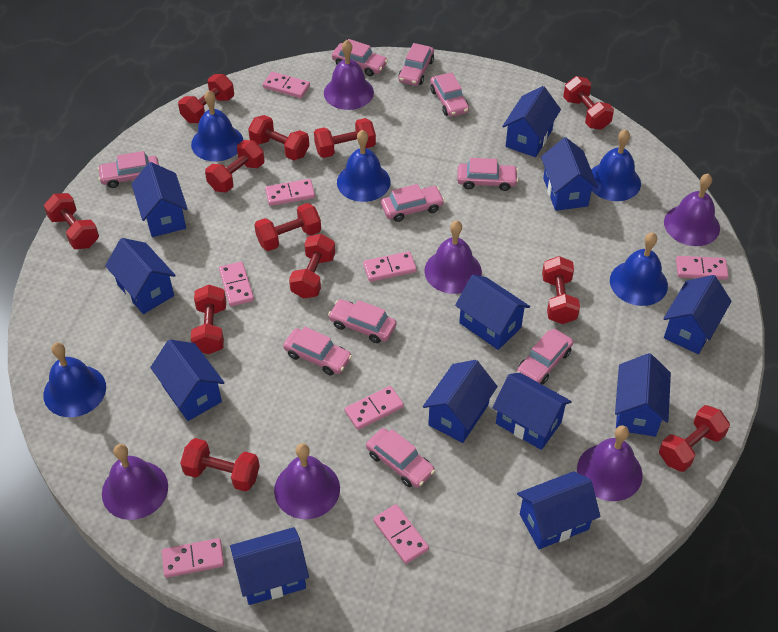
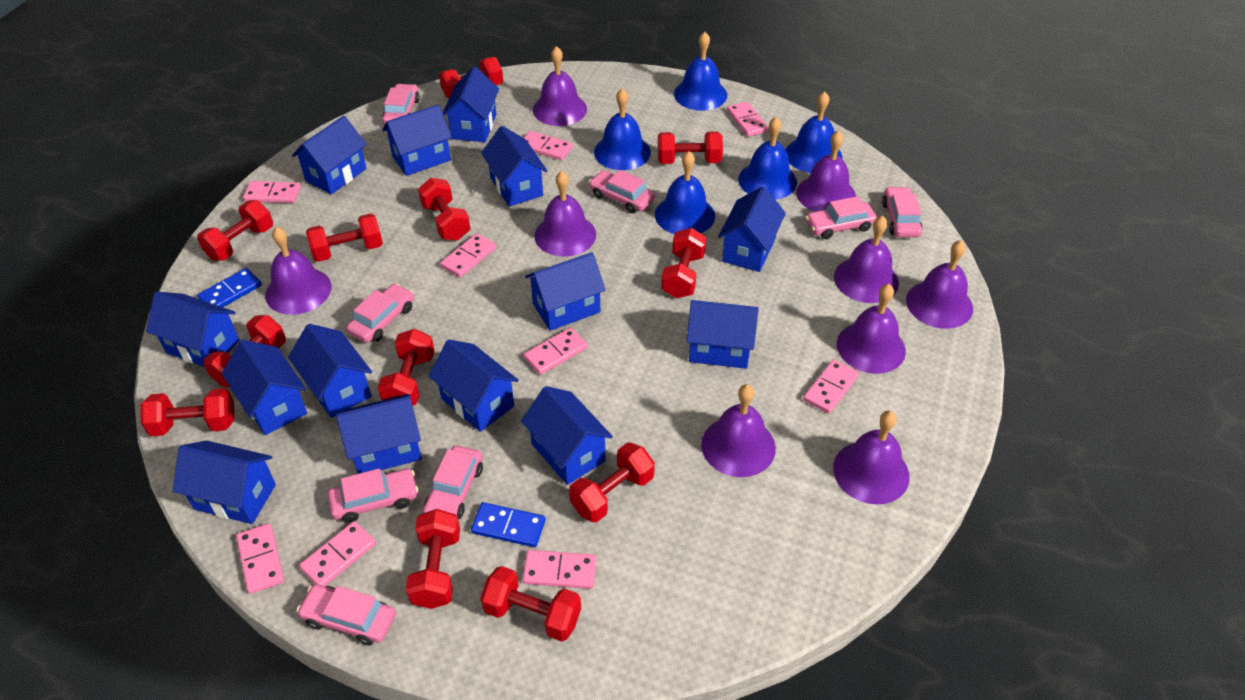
blue domino: none = 0 -> [197,268,262,307] [471,502,546,547] = 2
blue house: [105,238,176,314] [132,162,188,237] [150,340,225,421] [230,527,309,605] [423,360,498,443] [455,275,530,350] [492,372,572,450] [502,86,561,157] [517,471,600,549] [541,137,598,211] [615,353,671,437] [663,275,732,354] = 12 -> [146,292,239,367] [173,441,276,524] [222,340,307,435] [288,324,372,418] [292,116,367,195] [336,394,422,474] [382,105,452,176] [429,340,519,432] [443,67,499,142] [481,126,548,207] [521,386,613,485] [525,252,606,331] [686,300,759,369] [718,186,786,272] = 14
pink car: [97,151,159,188] [283,327,352,375] [328,299,396,343] [332,39,388,76] [366,428,435,488] [381,184,444,222] [398,43,434,86] [430,73,469,117] [457,158,518,191] [517,329,573,385] = 10 -> [297,584,396,645] [328,468,418,523] [346,283,414,343] [382,84,420,124] [423,445,483,519] [589,170,655,213] [806,196,877,239] [882,187,923,237] = 8
pink domino: [161,538,224,578] [219,262,254,306] [263,72,310,98] [265,179,315,206] [345,386,404,430] [363,251,417,282] [373,504,429,564] [676,256,729,280] = 8 -> [236,523,284,594] [243,181,301,203] [299,521,376,586] [440,233,496,278] [522,550,596,589] [524,131,573,160] [524,327,588,375] [727,101,769,137] [803,359,859,414] = 9
purple bell: [102,444,168,520] [274,443,340,519] [324,40,374,110] [424,220,482,294] [577,425,643,501] [664,173,720,246] = 6 -> [265,227,331,315] [533,46,587,126] [534,171,596,257] [701,384,776,477] [796,130,856,212] [833,411,910,505] [834,216,899,303] [837,284,906,374] [906,240,973,329] = 9

